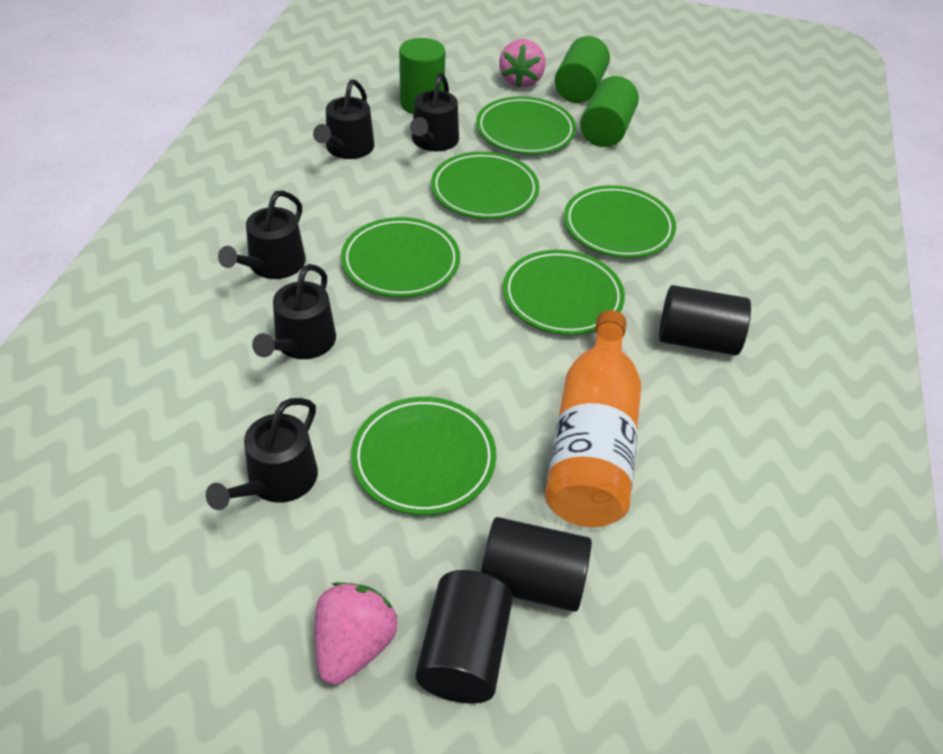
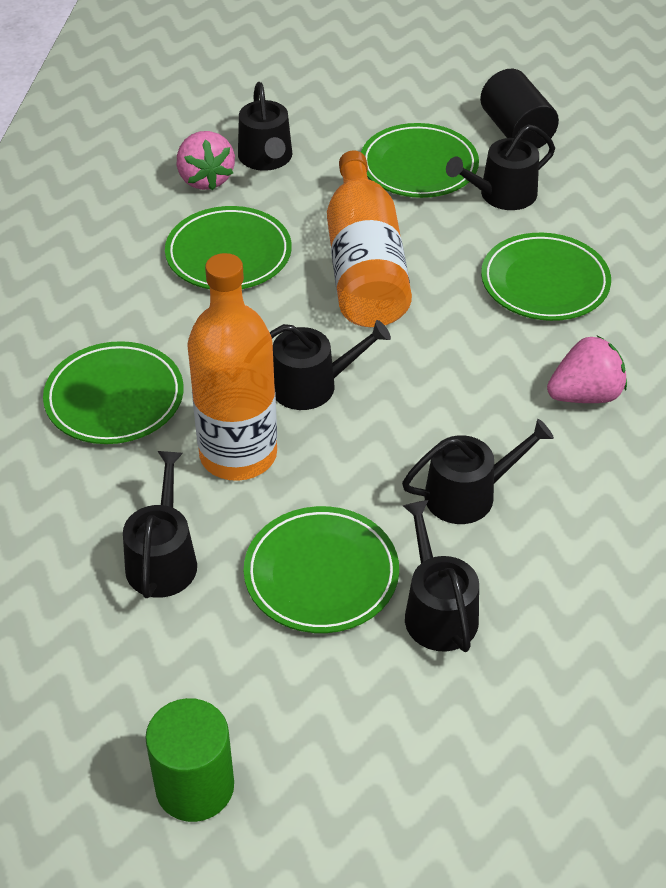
black cylinder: [416,570,513,704] [481,517,592,612] [659,285,751,355] = 3 -> [480,69,559,149] = 1
black watering can: [206,398,318,510] [218,190,306,279] [252,264,336,359] [313,79,374,159] [410,73,459,151] = 5 -> [123,451,197,598] [238,82,292,171] [270,320,391,410] [402,419,554,524] [403,500,479,652] [446,124,555,210] = 6
green cylinder: [399,38,446,114] [555,36,610,103] [580,76,639,147] = 3 -> [145,698,234,822] = 1
green plate: [341,217,460,297] [351,397,497,515] [431,152,540,219] [476,96,576,154] [503,250,625,335] [564,185,676,258] = 6 -> [43,341,184,444] [165,206,292,289] [244,506,399,633] [361,123,479,198] [481,233,611,321] = 5
orange bottle: [545,310,641,527] = 1 -> [187,253,277,481] [327,150,412,327] = 2

